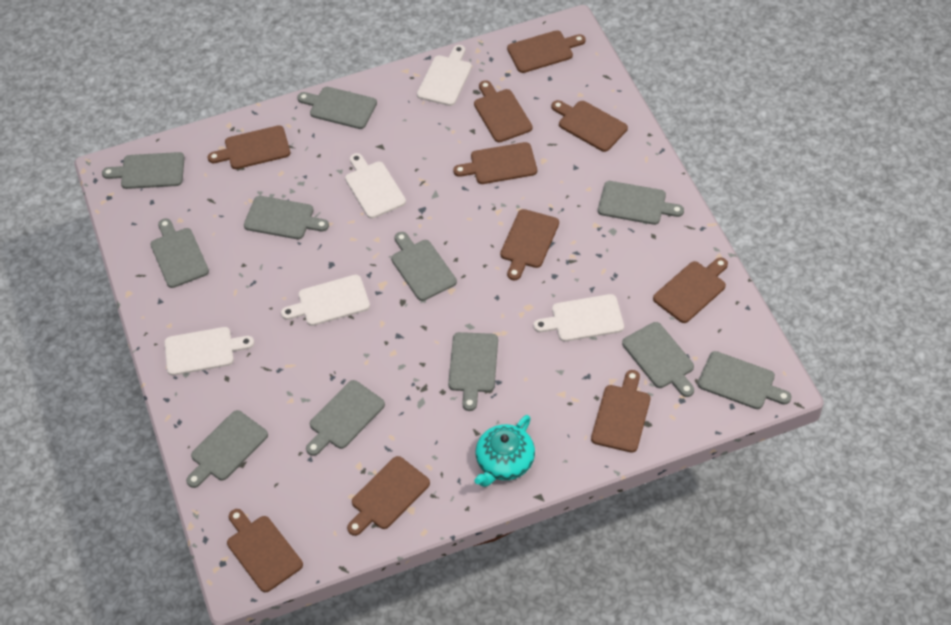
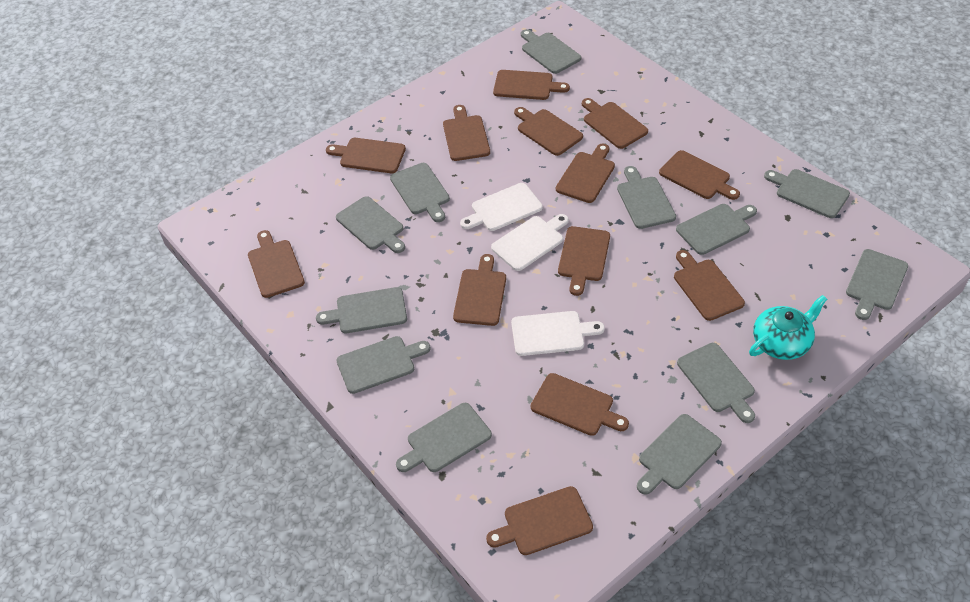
brown cutting board: [208,125,290,169] [227,509,303,592] [347,456,430,536] [453,142,537,184] [474,80,532,142] [500,209,559,280] [507,30,586,73] [551,100,628,152] [591,370,650,453] [653,257,728,323] = 10 -> [248,230,305,298] [326,138,406,173] [443,105,490,161] [453,254,506,326] [486,486,593,555] [493,70,570,100] [514,107,583,156] [531,373,629,436] [556,144,615,203] [558,226,610,296] [582,98,648,149] [659,150,740,200] [674,250,745,321] = 13
grey cutting board: [102,152,185,189] [151,218,209,288] [186,410,268,488] [244,196,329,239] [297,87,377,129] [306,380,385,456] [391,232,457,301] [448,332,498,411] [598,181,684,225] [622,322,694,397] [697,351,792,409] = 11 -> [316,287,407,333] [336,196,405,253] [337,336,431,394] [390,163,450,222] [396,403,492,472] [521,29,581,74] [617,166,676,229] [637,414,722,495] [676,204,757,255] [677,343,755,423] [764,169,850,218] [846,249,908,320] = 12
white cutting board: [164,327,254,376] [281,275,370,326] [345,153,406,219] [417,45,472,106] [534,294,624,342] = 5 -> [460,183,543,231] [491,214,569,271] [511,311,605,356] = 3

